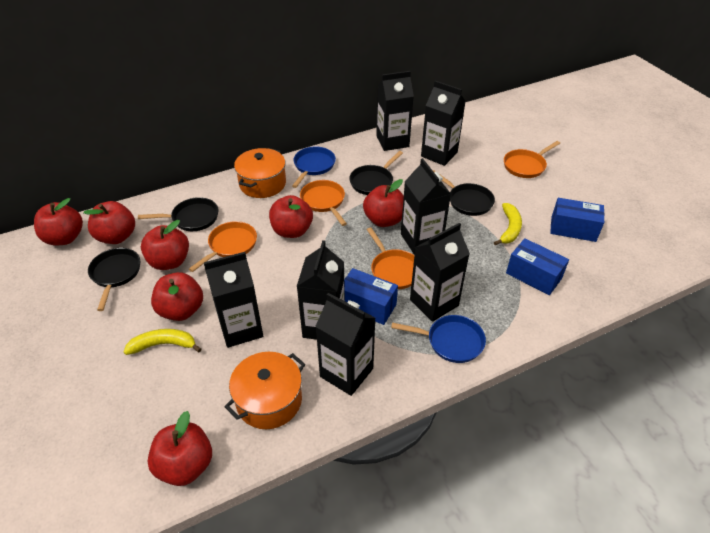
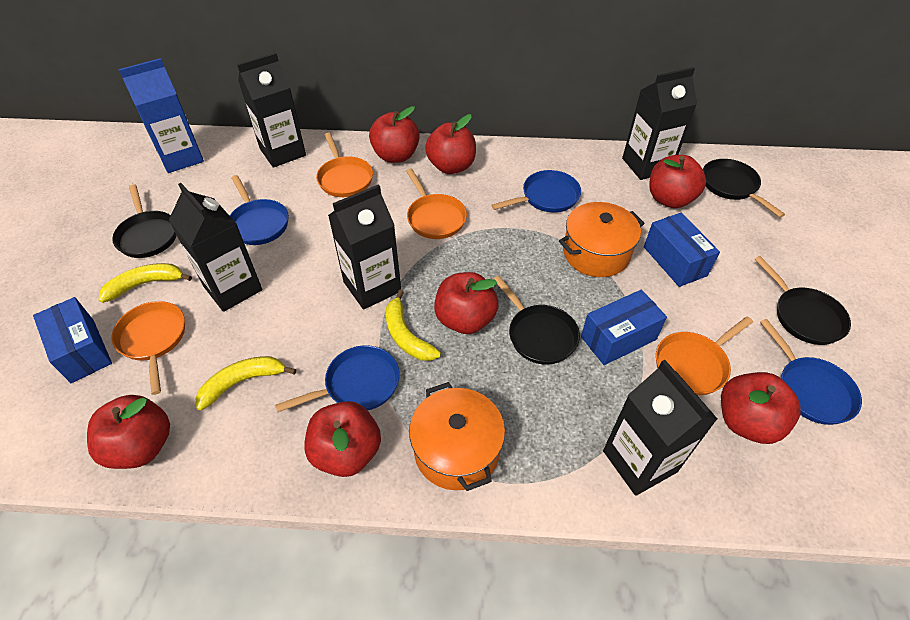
black carton: [204,252,263,348] [297,240,345,340] [315,293,376,396] [376,71,414,151] [401,158,451,255] [410,223,470,322] [421,81,466,166] = 7 -> [169,183,262,312] [237,53,306,168] [328,184,401,310] [603,360,717,496] [622,67,697,180] = 5
blue carton: none = 0 -> [118,58,204,173] = 1
blue pan: [292,146,336,188] [391,315,486,363] = 2 -> [230,175,289,245] [275,345,400,412] [491,170,581,213] [760,319,862,425] = 4
yellow banana: [124,329,201,355] [494,203,522,246] = 2 -> [99,263,192,303] [195,356,296,411] [386,290,441,361] = 3

